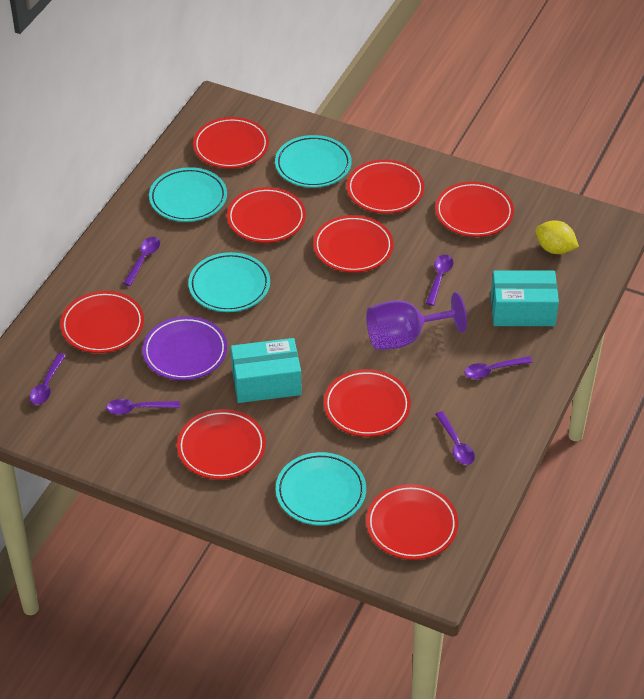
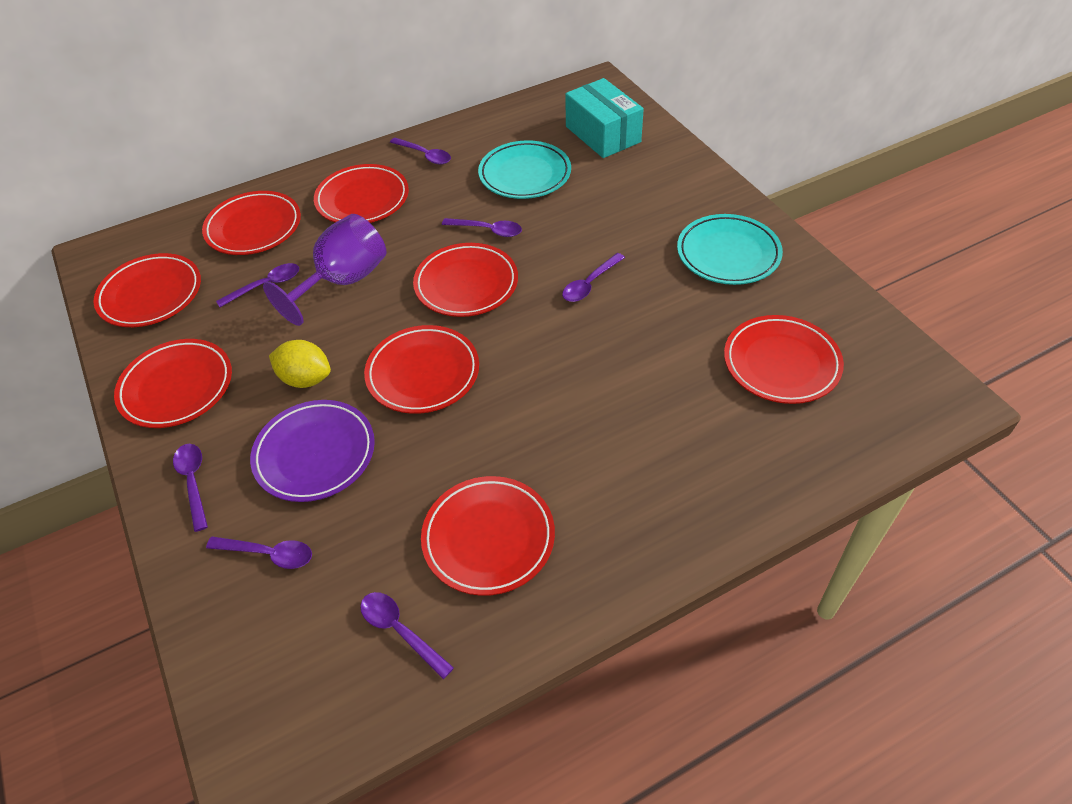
purple spoon: [29,353,66,405] [106,399,180,415] [123,237,160,286] [426,255,454,306] [435,411,475,465] [464,356,533,379] = 6 -> [173,444,208,532] [206,536,312,569] [216,263,299,307] [360,592,454,679] [390,138,451,164] [442,218,522,237] [562,253,625,302] = 7
red plate: [60,291,144,353] [177,409,266,479] [193,117,269,168] [227,187,306,243] [313,215,393,273] [324,369,411,437] [347,160,424,214] [366,484,458,560] [435,182,514,237] = 9 -> [94,253,201,327] [114,339,232,428] [202,191,301,255] [314,164,409,223] [364,325,479,414] [413,243,518,317] [421,476,555,596] [724,315,844,404] = 8
turquoise box: [231,338,302,403] [491,270,559,326] = 2 -> [565,78,644,158] = 1
turquoise plate: [149,167,227,222] [188,252,270,312] [275,135,352,188] [276,452,366,525] = 4 -> [478,140,571,199] [677,214,783,285] = 2

